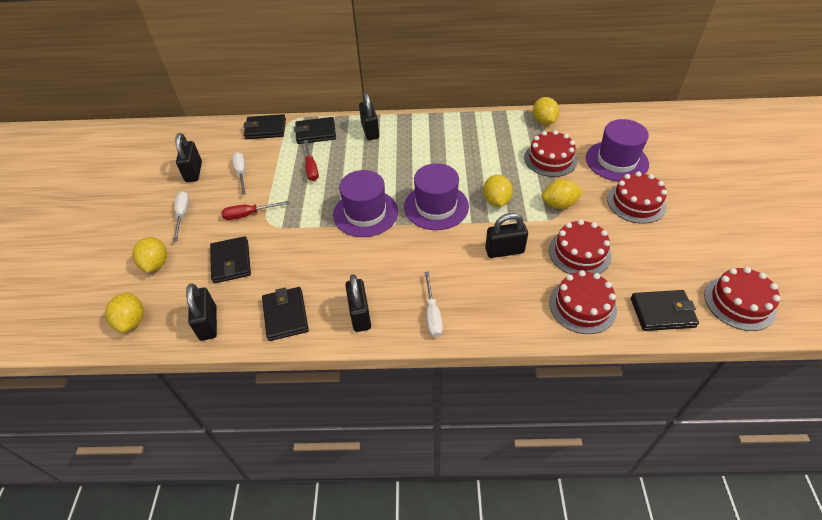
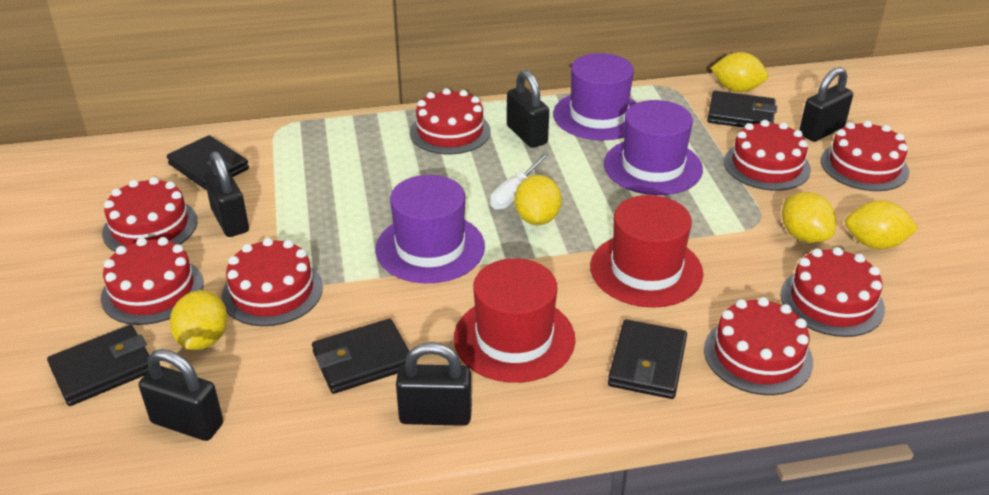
red cake: [524,130,578,177] [549,219,611,274] [549,270,617,334] [607,171,667,224] [704,267,781,331] = 5 -> [101,237,204,325] [102,177,198,252] [222,238,323,326] [410,88,491,154] [704,297,813,395] [724,120,811,191] [781,247,885,337] [821,121,909,191] = 8
red hat: none = 0 -> [454,258,575,383] [590,195,703,308] = 2
red screwdriver: [222,201,289,220] [304,140,319,181] = 2 -> none = 0
white screwdriver: [173,191,190,242] [232,152,246,195] [424,272,443,337] = 3 -> [490,153,549,210] = 1

